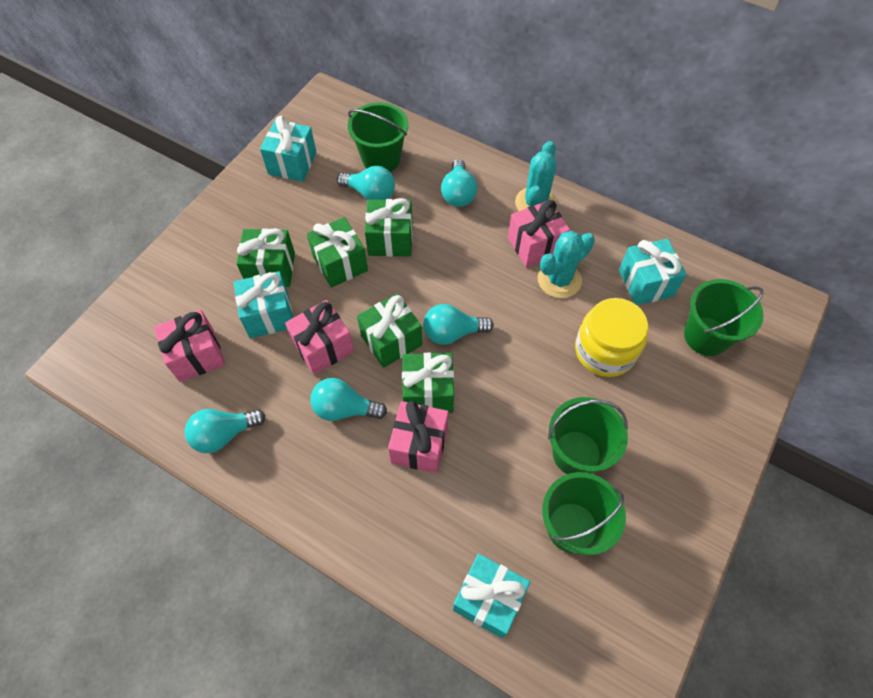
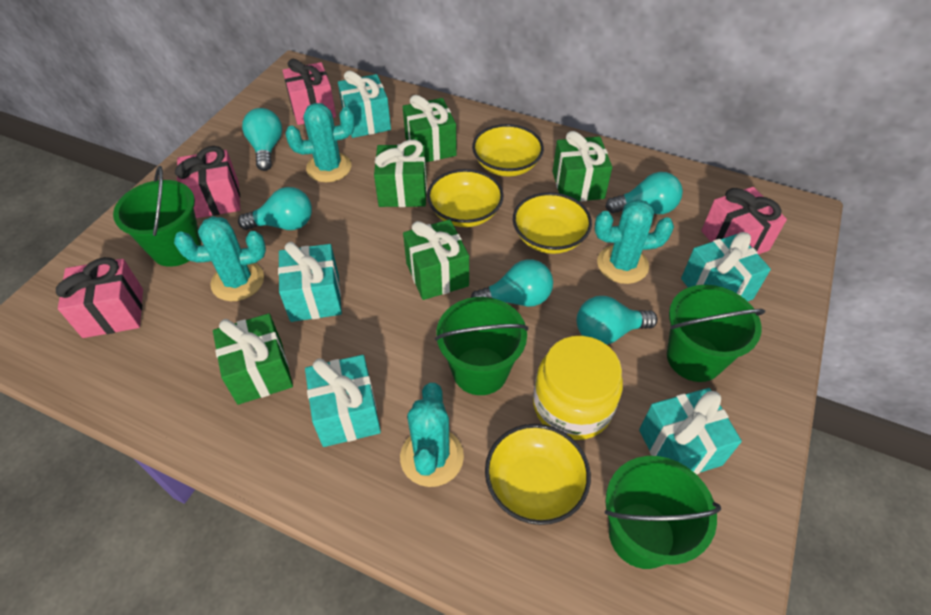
turquoise cactus: [515,141,557,211] [538,231,595,298] = 2 -> [174,216,266,301] [285,103,355,182] [400,383,464,487] [594,199,674,284] = 4
turquoise gift: [234,271,293,338] [260,116,317,182] [453,554,530,638] [619,239,687,305] = 4 -> [278,242,342,322] [305,355,381,447] [338,70,391,138] [639,388,742,474] [681,232,771,301] = 5
yellow bowl: none = 0 -> [427,169,504,227] [472,124,544,176] [485,424,591,525] [513,192,592,254] = 4

